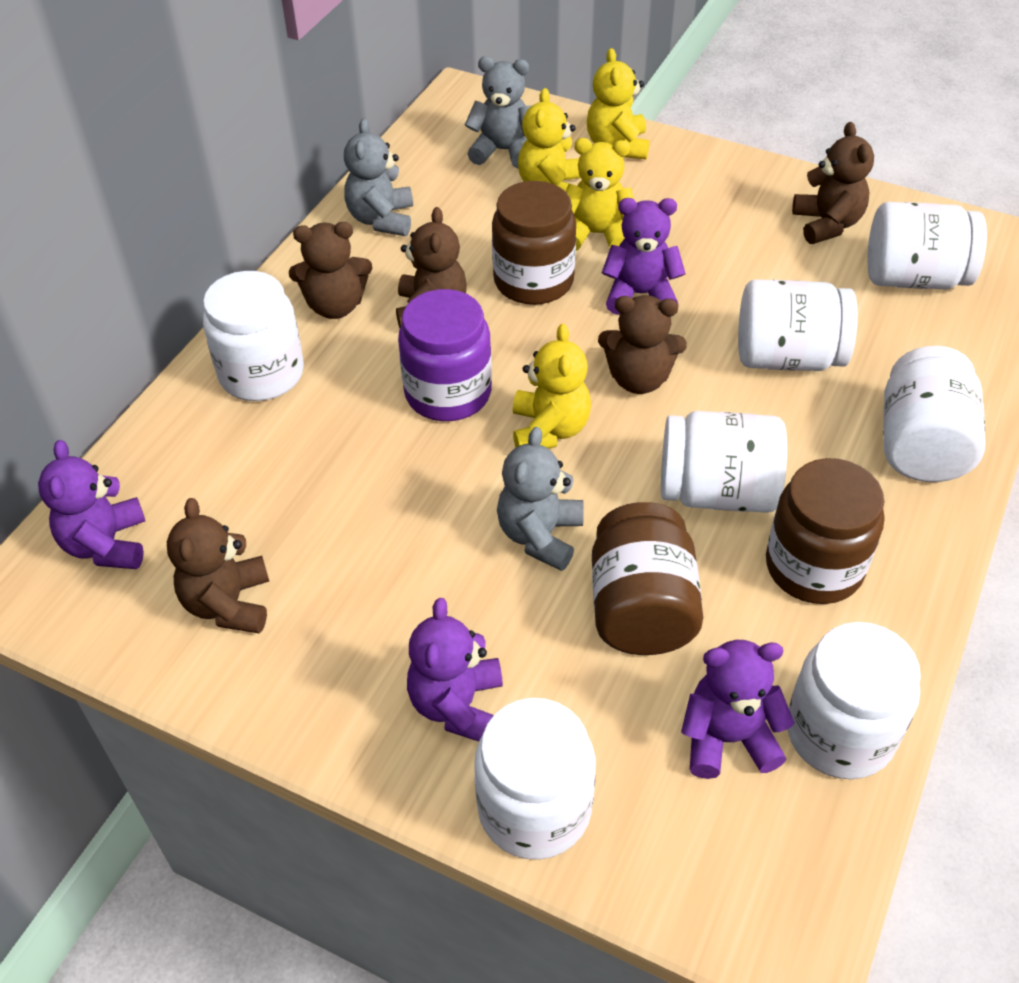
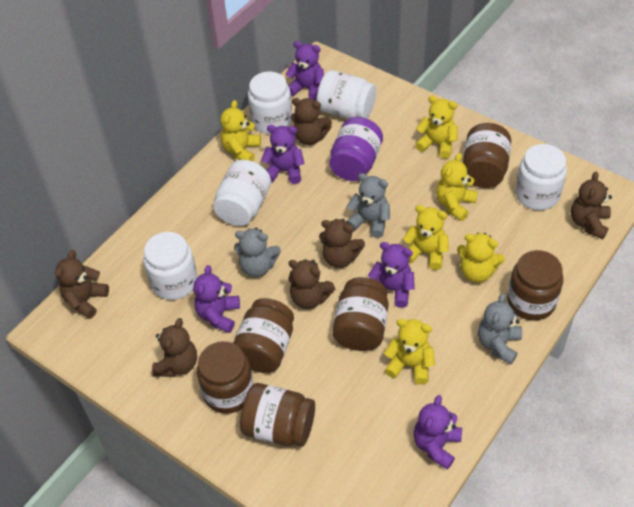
brown jar: [492,181,576,305] [592,502,703,655] [766,458,884,604] = 3 -> [197,341,253,414] [233,298,294,373] [240,383,315,447] [333,277,389,351] [463,123,511,188] [507,250,563,320] = 6
brown teddy bear: [167,498,269,633] [289,222,372,319] [396,207,467,328] [598,295,687,394] [792,122,874,244] = 5 -> [55,250,109,319] [152,318,197,377] [288,259,335,309] [291,98,332,145] [319,219,365,268] [571,172,612,239] = 6
purple teddy bear: [38,440,145,569] [407,598,503,741] [602,198,686,315] [681,640,795,779] = 4 -> [193,265,240,333] [261,125,305,184] [286,41,324,101] [368,242,415,308] [413,395,462,469] = 5
white jar: [203,271,304,401] [474,698,596,860] [661,411,787,513] [738,279,858,371] [787,622,921,779] [868,202,987,289] [883,346,986,482] = 7 -> [143,232,198,300] [213,160,271,226] [248,72,292,134] [317,70,376,119] [515,144,567,210] = 5
yellow teddy bear: [513,324,591,449] [518,88,581,191] [565,138,634,251] [587,48,649,159] = 4 -> [220,100,261,161] [384,319,435,385] [403,205,449,270] [415,96,458,159] [436,153,478,221] [457,233,505,283] = 6

